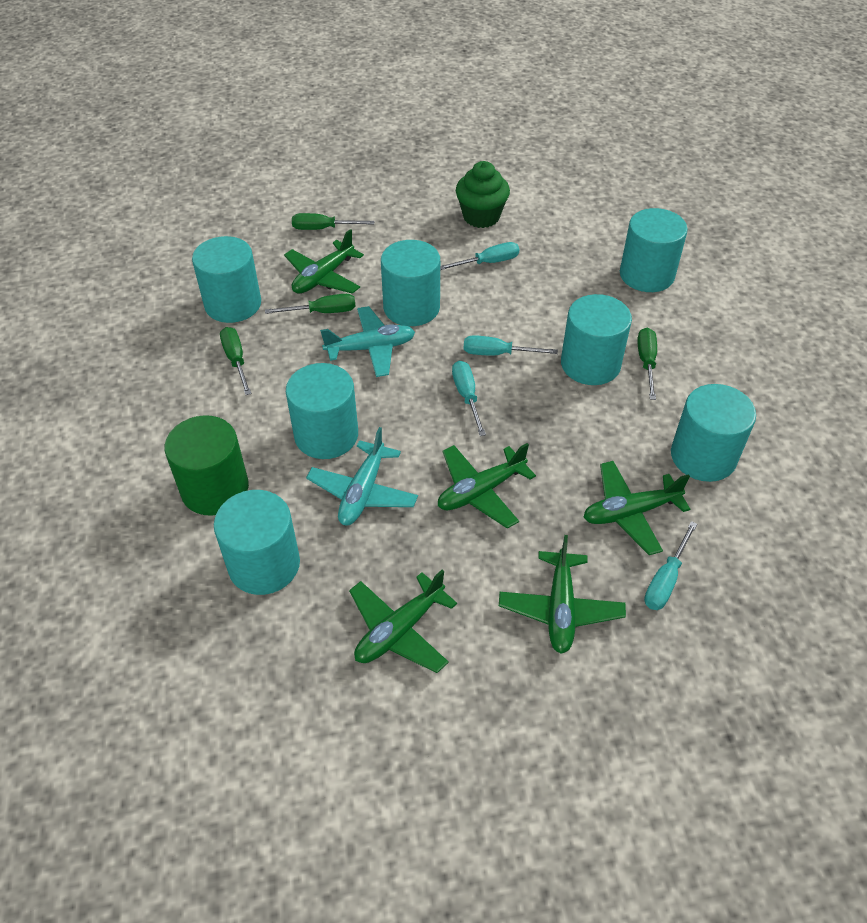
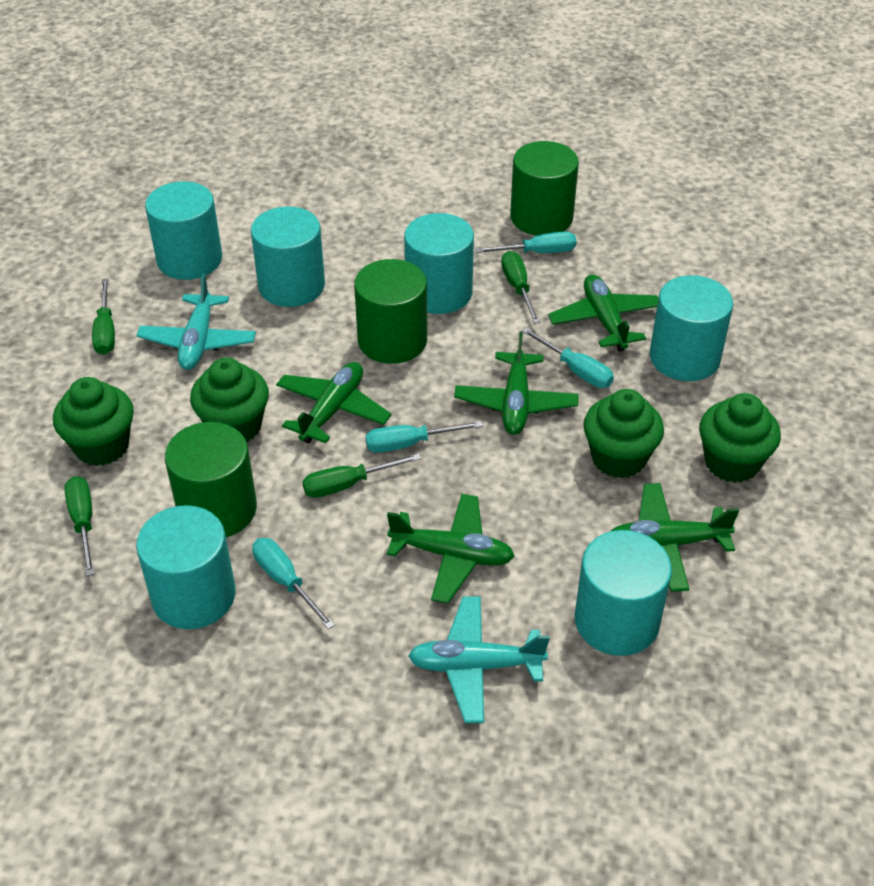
green cupcake: [456,161,510,228] = 1 -> [53,377,134,466] [190,358,269,442] [583,389,664,478] [699,393,781,483] = 4
green cylinder: [164,415,249,516] = 1 -> [165,422,257,537] [354,259,427,364] [510,141,579,236] = 3
turquoise cylinder: [192,236,261,323] [214,490,300,595] [286,363,358,459] [381,240,440,326] [561,294,632,385] [620,208,688,292] [671,384,756,482] = 7 -> [136,505,236,629] [145,181,222,280] [251,207,325,307] [404,213,474,314] [575,530,672,656] [650,275,733,381] = 6

